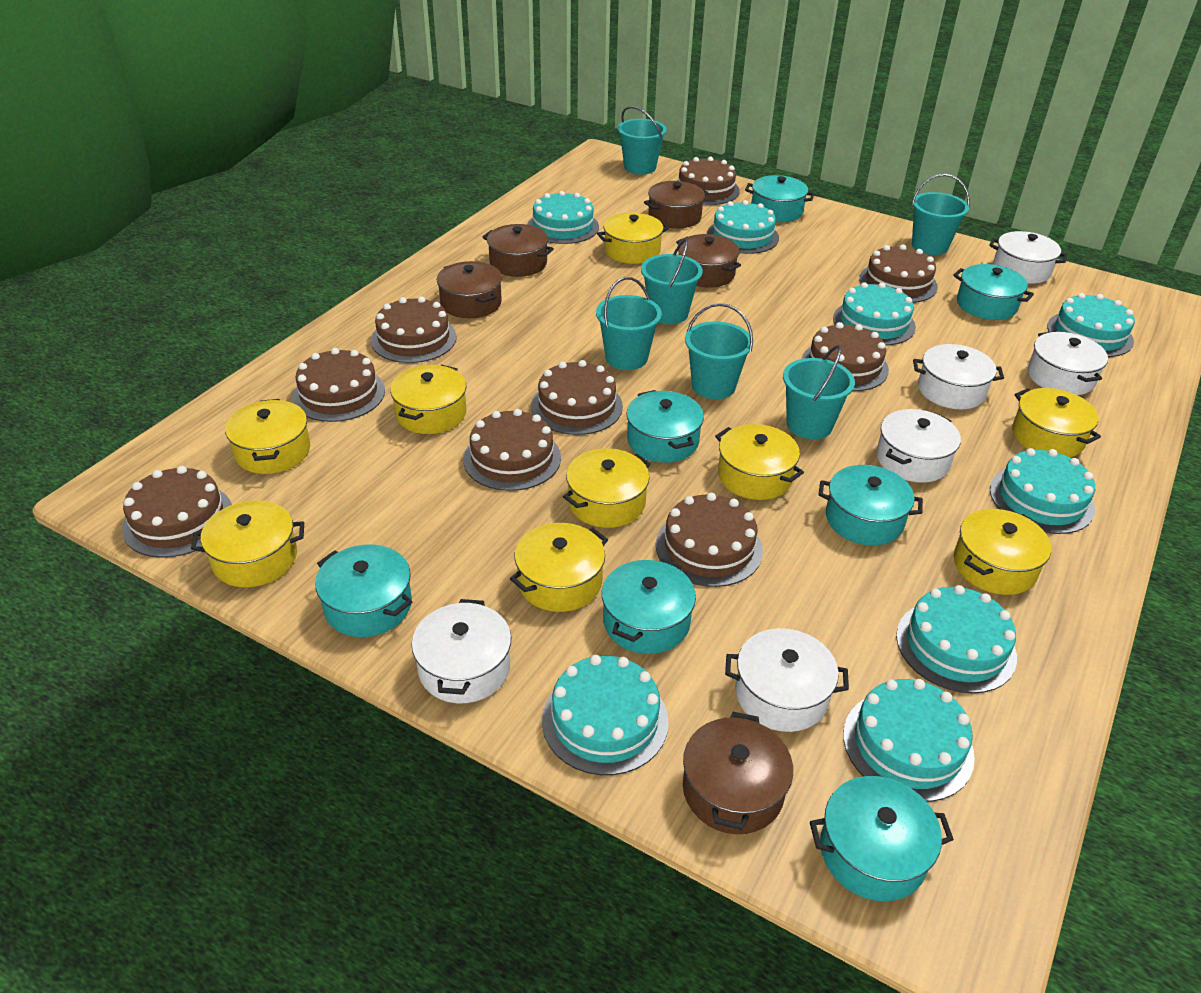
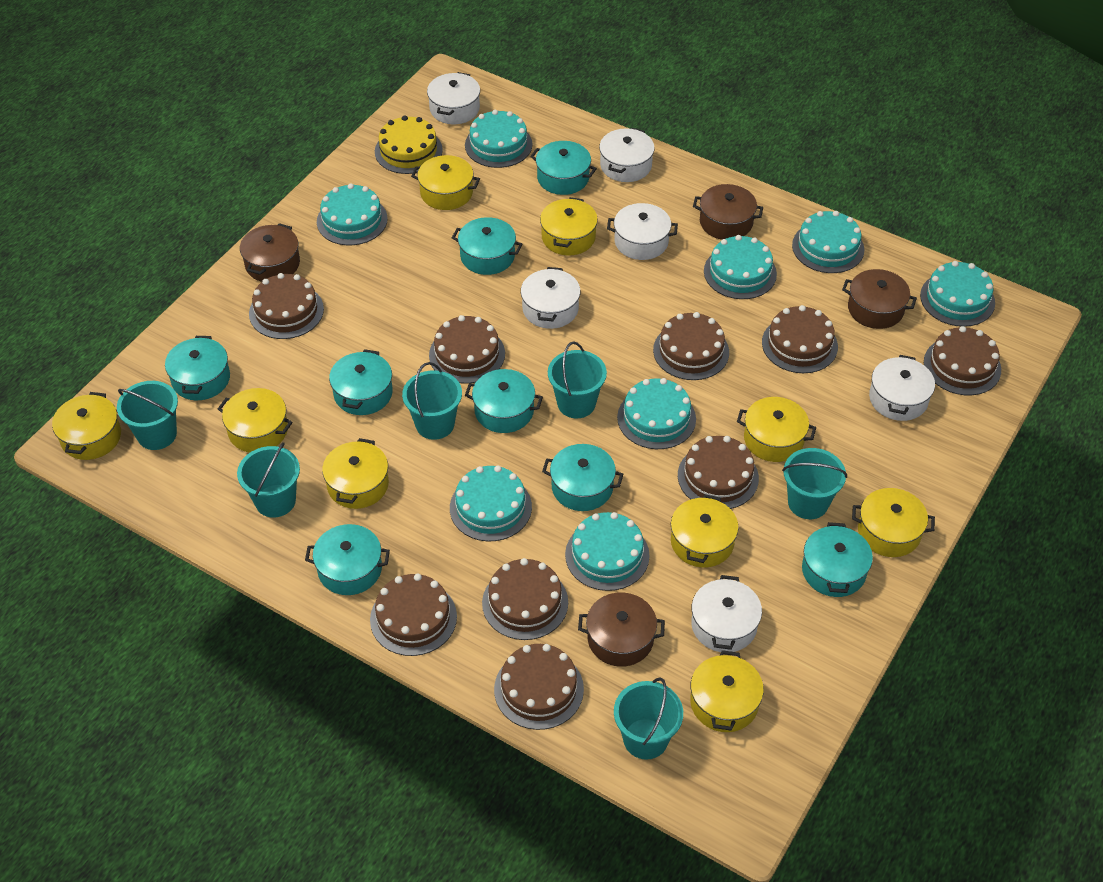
brown pot: [437,261,502,318] [483,224,554,277] [644,181,708,228] [676,234,741,287] [683,712,793,834] = 5 -> [240,223,300,282] [578,592,665,667] [693,184,763,240] [842,269,917,329] = 4
turquoise pot: [315,544,412,637] [602,559,696,654] [626,390,704,463] [745,175,814,222] [810,776,954,901] [818,465,923,545] [953,264,1034,320] = 7 -> [165,336,230,400] [305,524,390,595] [329,349,393,415] [452,217,523,275] [465,369,543,433] [530,141,597,195] [542,444,623,511] [802,522,873,597] = 8
yellow cake: none = 0 -> [375,115,443,174] = 1

